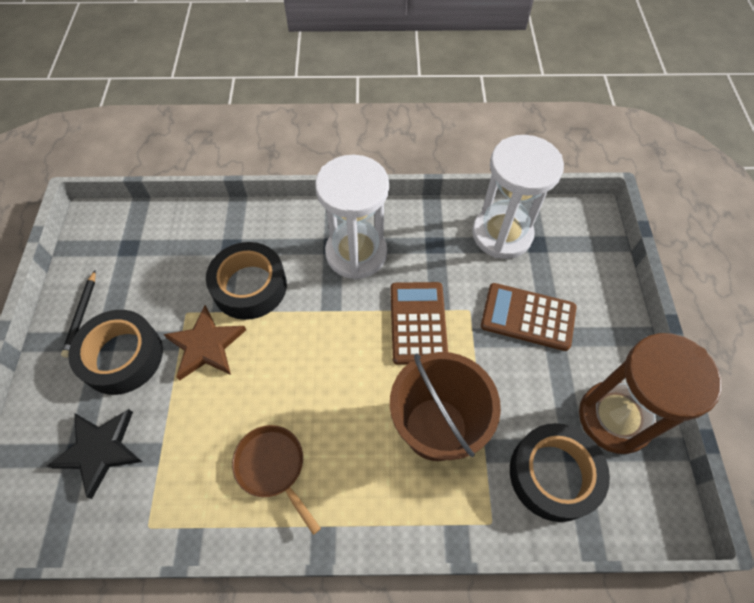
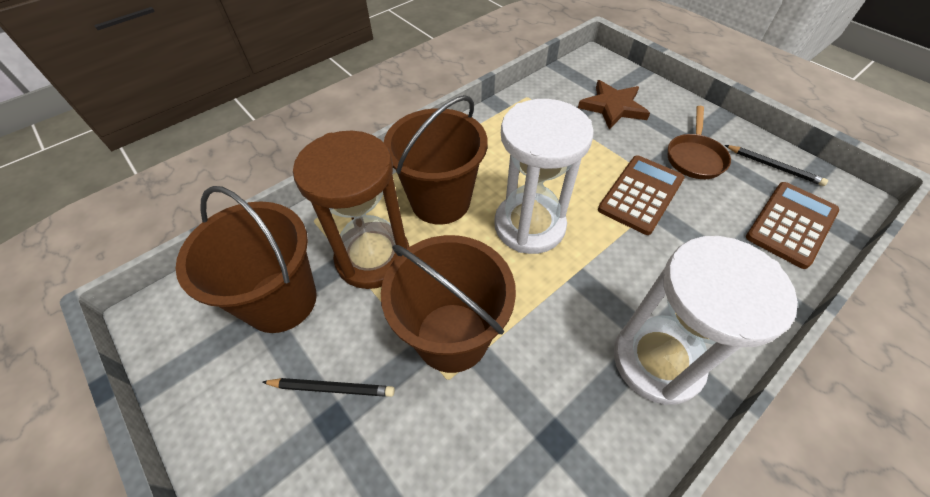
black pencil: [61,271,96,358] = 1 -> [262,378,395,397] [725,145,828,186] = 2
black star: [47,409,142,499] = 1 -> none = 0
black tape: [68,310,163,395] [206,242,287,320] [510,423,610,522] = 3 -> none = 0
brown bucket: [390,352,501,461] = 1 -> [176,186,317,333] [381,235,516,373] [384,95,488,225] = 3

